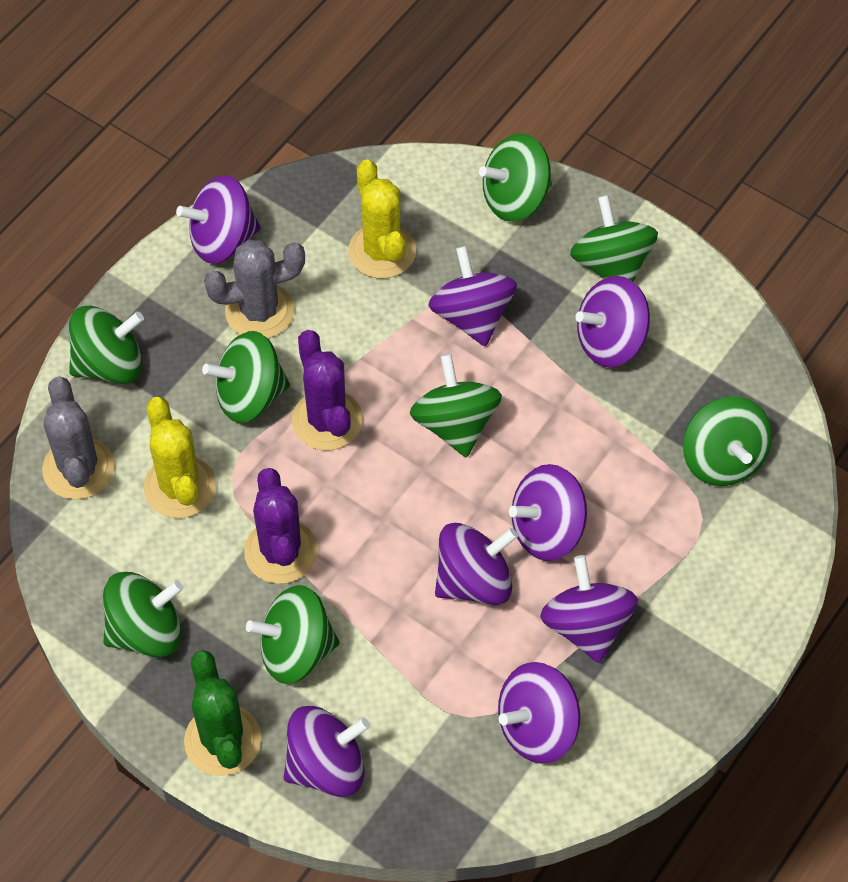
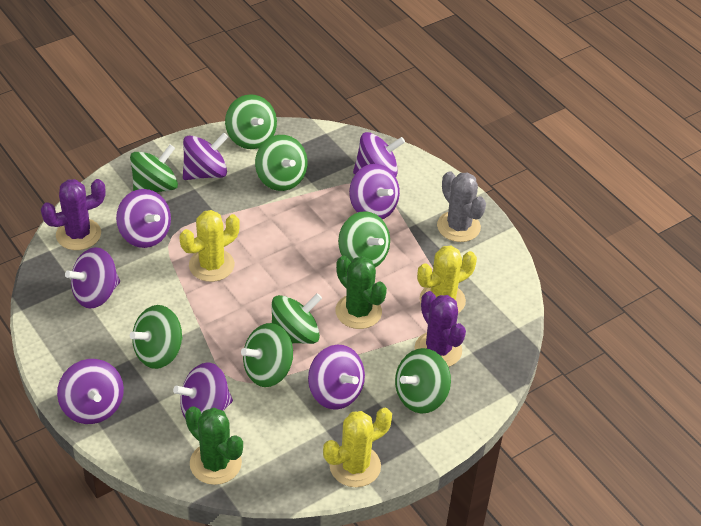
green cactus: [184,650,261,776] = 1 -> [185,406,243,485] [336,256,387,329] = 2
grey cactus: [42,377,114,499] [204,240,305,338] = 2 -> [437,171,486,242] = 1
yellow cactus: [144,397,216,518] [348,159,416,279] = 2 -> [180,210,240,282] [323,408,392,487] [417,246,477,313] = 3

